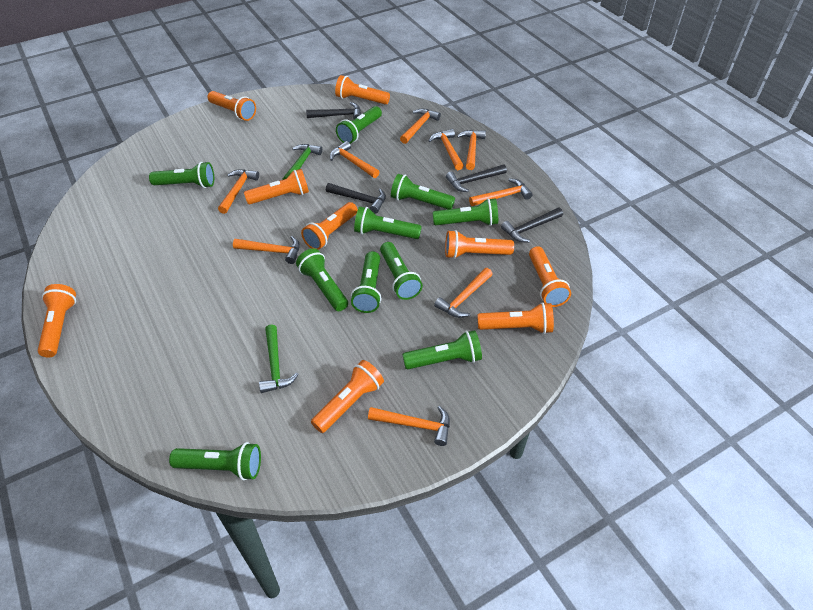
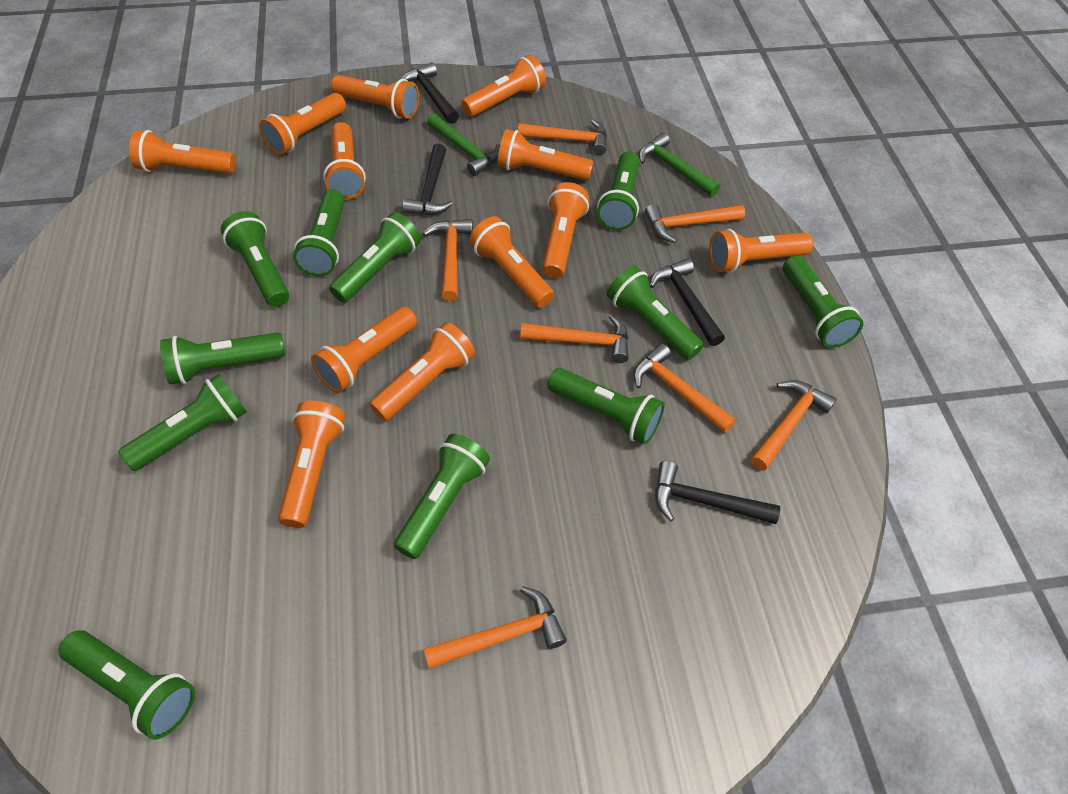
green flashlight: [149,162,214,188] [169,442,261,481] [296,248,348,311] [336,106,382,144] [351,251,381,313] [354,207,422,239] [380,242,423,300] [391,174,455,209] [402,330,482,369] [432,198,498,226] = 10 -> [58,630,195,740] [118,374,247,471] [160,332,285,384] [221,211,289,307] [293,189,345,276] [329,212,421,303] [394,434,490,559] [547,368,665,445] [597,151,640,230] [607,266,704,360] [783,255,863,348] = 11
orange flashlight: [38,284,76,357] [207,91,256,121] [244,169,309,204] [301,202,358,250] [311,360,384,433] [335,75,390,105] [445,230,514,259] [477,302,554,334] [529,246,571,307] = 9 -> [129,130,236,174] [259,93,346,155] [278,400,345,528] [311,307,417,393] [323,122,366,199] [331,75,419,119] [370,322,475,421] [461,54,546,117] [469,216,554,308] [497,129,593,181] [542,182,589,279] [709,229,813,273] = 12
orange hammer: [218,169,259,214] [233,236,300,264] [330,141,379,178] [368,406,450,446] [400,109,441,144] [429,129,464,170] [434,268,493,318] [457,130,486,170] [469,178,533,206] = 9 -> [423,219,473,301] [424,586,567,669] [518,119,607,155] [520,315,629,363] [633,343,736,433] [645,204,745,243] [751,380,837,471] = 7

